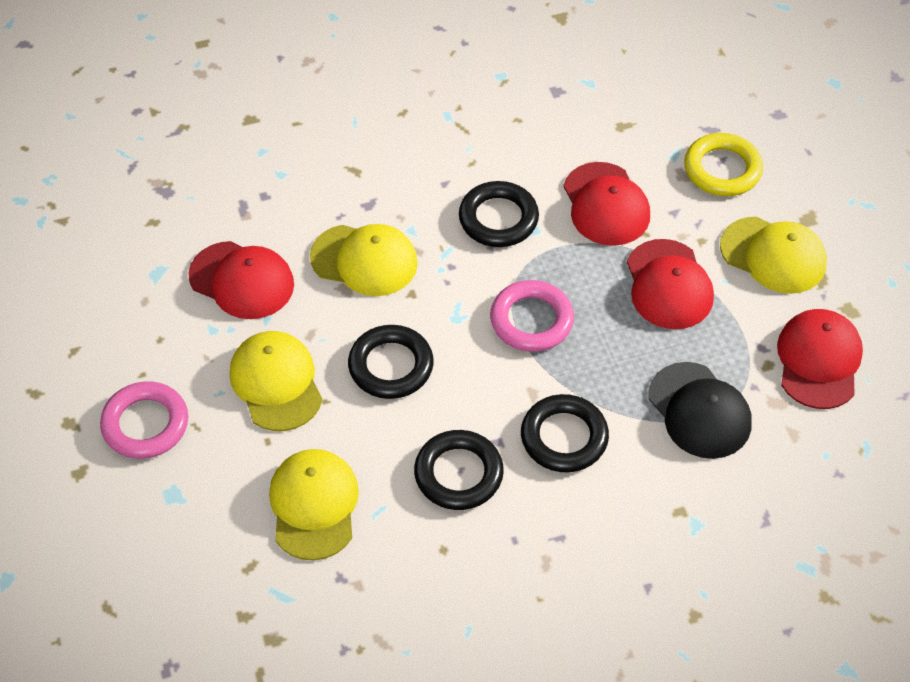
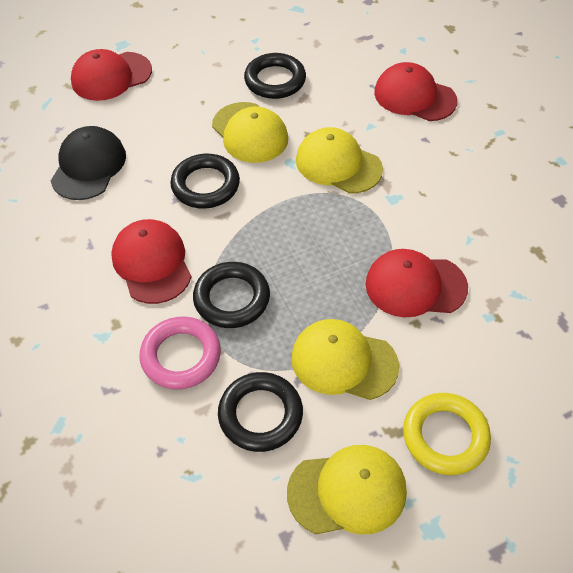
pink ring: [100,381,188,459] [490,280,574,352] = 2 -> [139,316,221,389] = 1

